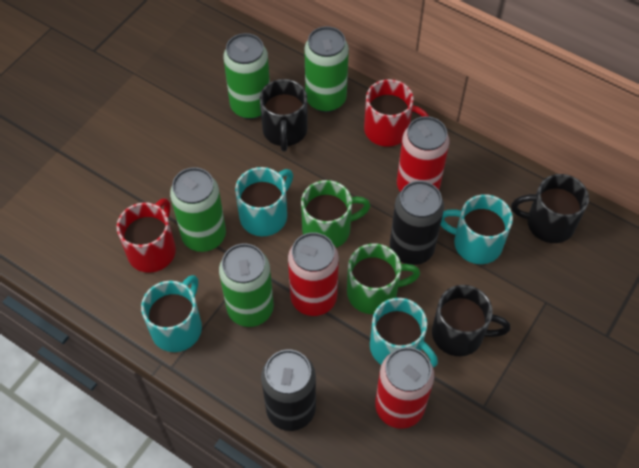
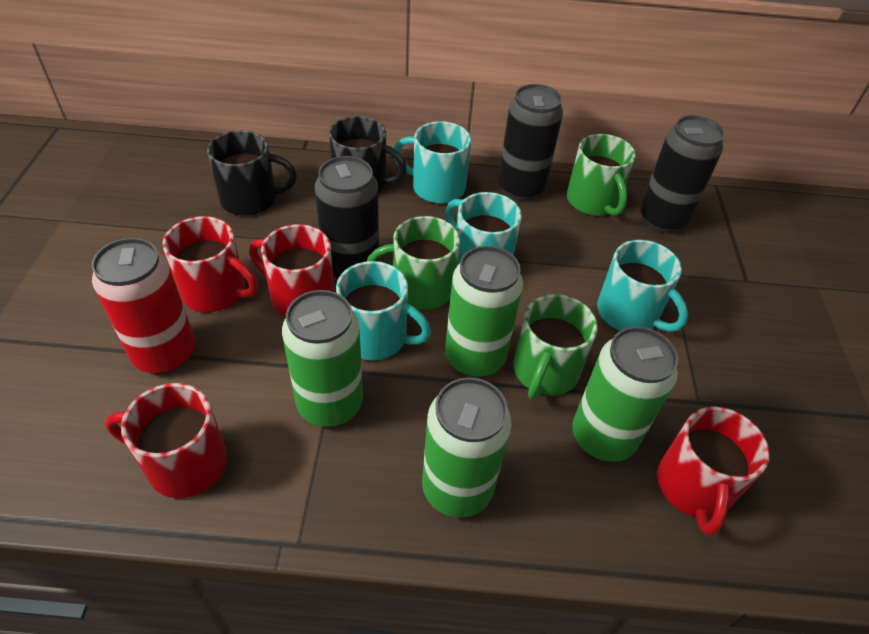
black can: [261,349,316,431] [390,181,444,265] = 2 -> [315,156,379,280] [498,84,563,201] [640,115,725,233] = 3
black mug: [260,79,308,152] [432,285,510,356] [511,174,589,243] = 3 -> [207,130,297,216] [329,116,407,193] = 2
green mug: [301,180,370,248] [347,243,420,314] = 2 -> [367,216,460,310] [513,294,598,400] [567,134,636,216] = 3
red can: [288,232,339,316] [375,347,434,429] [397,116,449,192] = 3 -> [91,238,196,374] = 1
red mug: [116,198,176,273] [364,79,430,147] = 2 -> [105,383,227,498] [162,216,258,312] [249,224,335,317] [657,407,769,536] = 4

